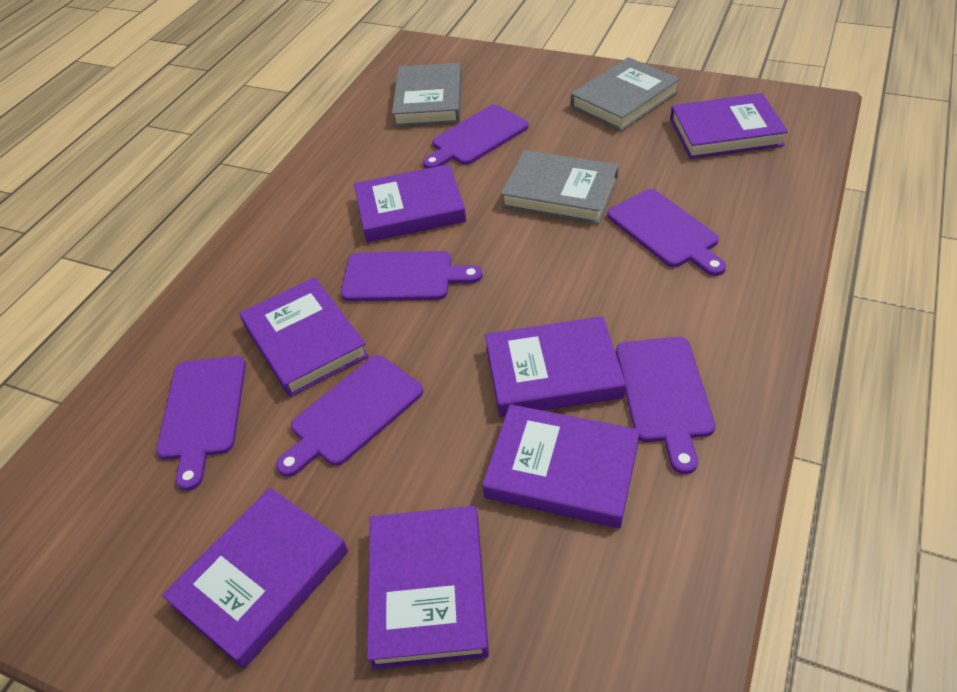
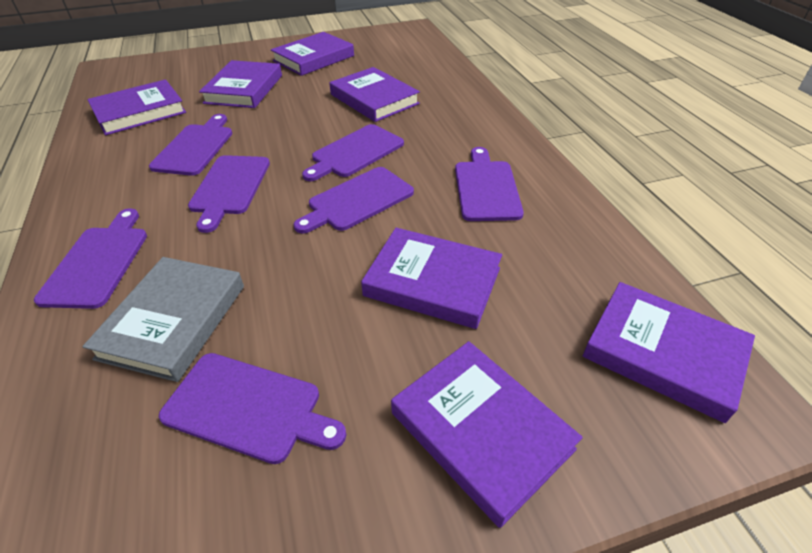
grey book: [392,62,462,127] [501,150,619,224] [571,57,680,131] = 3 -> [83,257,244,382] = 1
purple cutting board: [156,356,246,491] [276,355,423,477] [341,251,483,301] [423,105,529,169] [607,189,726,276] [616,337,715,474] = 6 -> [34,208,147,309] [149,114,233,176] [159,353,346,464] [188,155,270,233] [294,167,414,234] [302,124,404,181] [455,147,524,221] = 7

